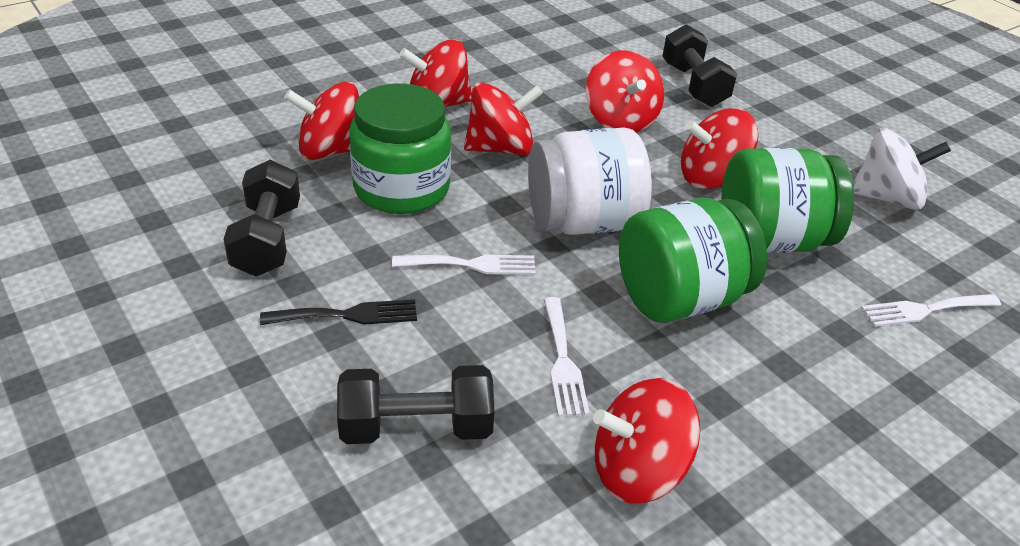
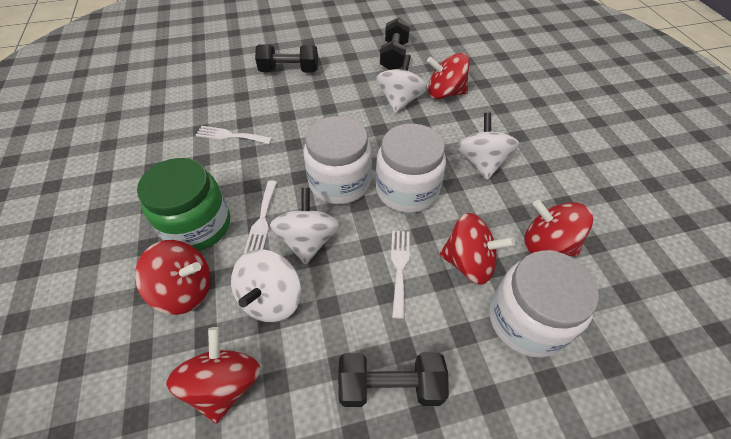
black fork: [260,299,417,325] = 1 -> none = 0
green jar: [349,83,451,214] [619,198,767,323] [721,148,854,253] = 3 -> [137,158,230,251] = 1
red spinning top: [284,81,359,160] [399,39,472,107] [464,82,543,155] [586,50,664,132] [593,378,700,503] [681,108,758,189] = 6 -> [135,240,210,315] [166,327,261,424] [427,53,469,99] [440,213,515,285] [524,200,593,256] = 5
white jar: [528,128,652,235] = 1 -> [304,116,372,204] [376,124,446,213] [489,251,599,357] = 3
white spinning top: [853,128,951,210] = 1 -> [231,249,301,322] [270,188,340,265] [376,54,427,113] [457,112,519,180] = 4

